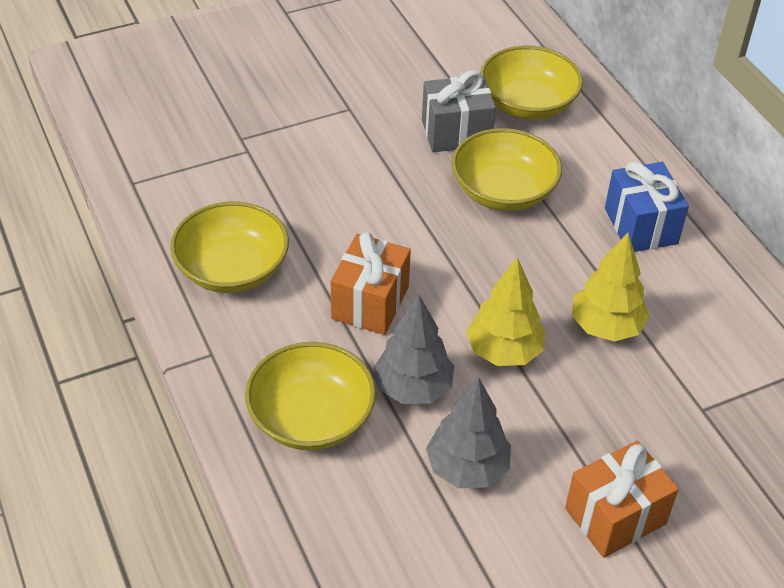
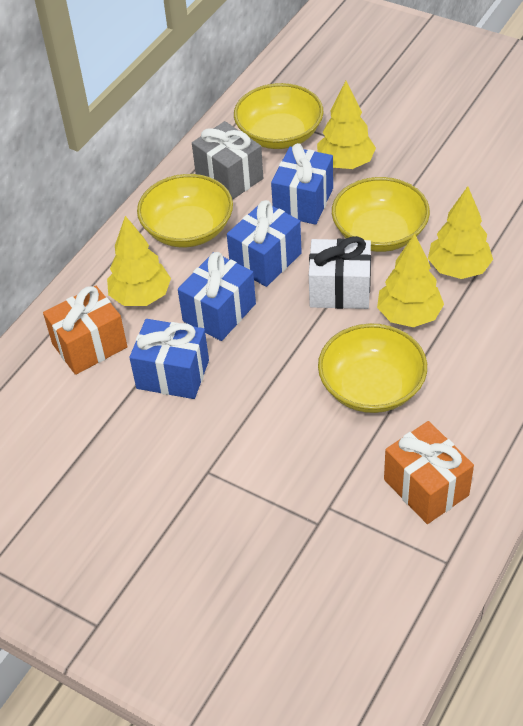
blue gift: [605,162,689,252] = 1 -> [129,319,209,399] [178,252,256,341] [227,200,302,287] [271,143,333,225] = 4
grey tree: [373,294,454,404] [426,377,511,488] = 2 -> none = 0
white gift: none = 0 -> [309,236,371,309] = 1
yellow tree: [466,257,545,366] [572,233,650,342] = 2 -> [107,216,171,306] [317,81,376,169] [377,234,444,327] [428,186,493,279] = 4

